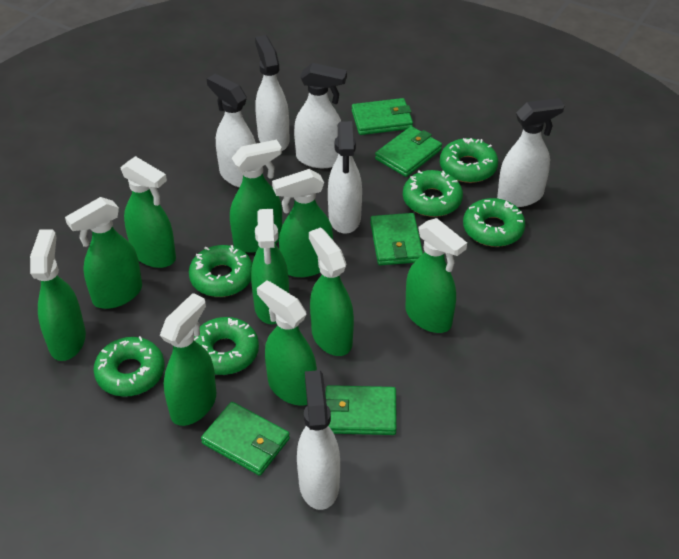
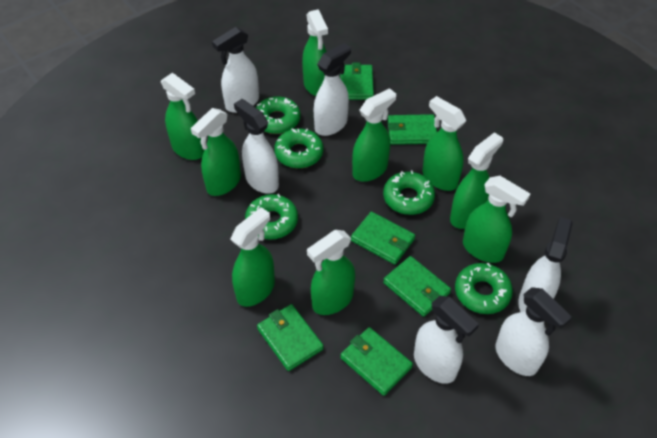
green donut: [93,336,165,397] [189,245,252,297] [194,317,259,375] [403,170,463,217] [440,138,498,183] [463,198,525,247] = 6 -> [245,194,298,239] [255,96,300,134] [274,129,324,168] [383,170,435,215] [455,263,513,314] = 5
green spray bottle: [30,230,86,361] [65,197,142,309] [120,156,176,268] [160,293,216,426] [230,140,282,253] [251,209,289,324] [257,280,317,406] [272,169,333,277] [309,227,354,356] [406,218,467,333] = 10 -> [161,73,204,160] [191,108,241,196] [230,207,275,307] [302,9,328,96] [307,230,355,315] [352,88,396,182] [423,96,466,191] [450,132,503,229] [463,176,530,263] = 9
green wallet: [201,402,290,476] [325,385,397,435] [352,98,413,135] [370,213,423,265] [375,126,442,177] = 5 -> [257,304,324,371] [340,63,374,100] [340,327,413,396] [351,212,415,265] [383,256,451,317] [388,114,437,145] = 6

